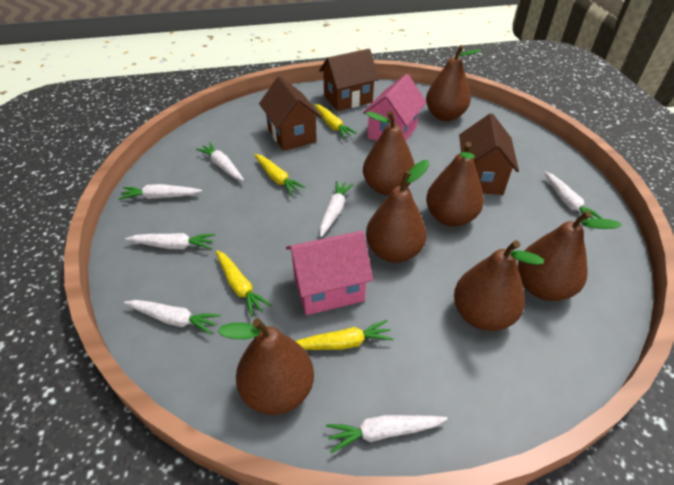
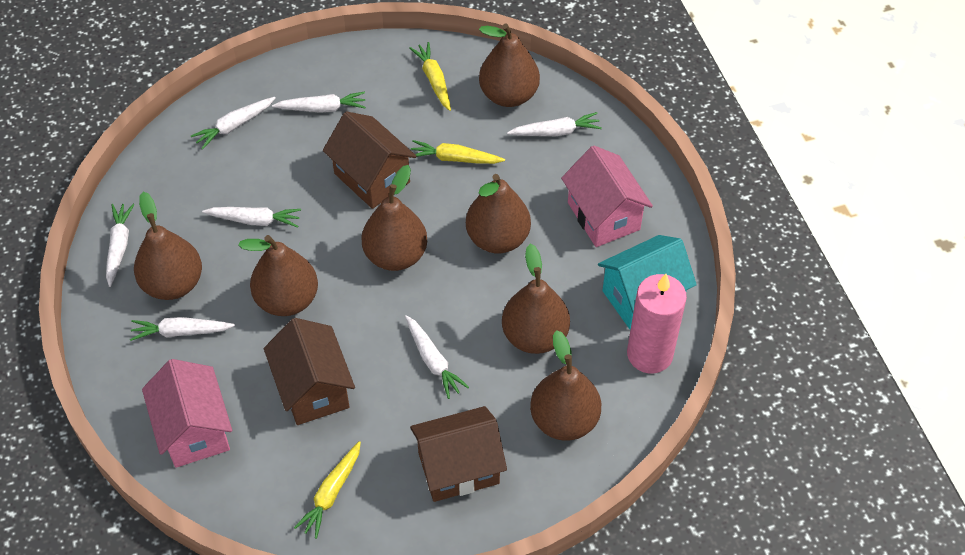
pink candle: none = 0 -> [627,274,687,373] = 1
turquoise house: none = 0 -> [598,235,697,329] = 1
yellow carrot: [216,250,272,317] [254,154,305,195] [296,320,394,350] [315,104,357,138] = 4 -> [294,441,361,539] [409,140,505,164] [410,42,451,111] = 3

